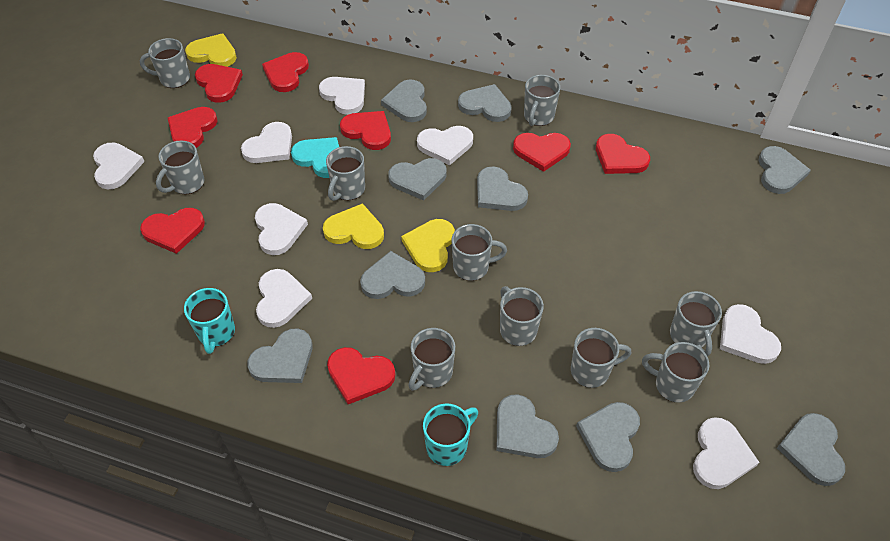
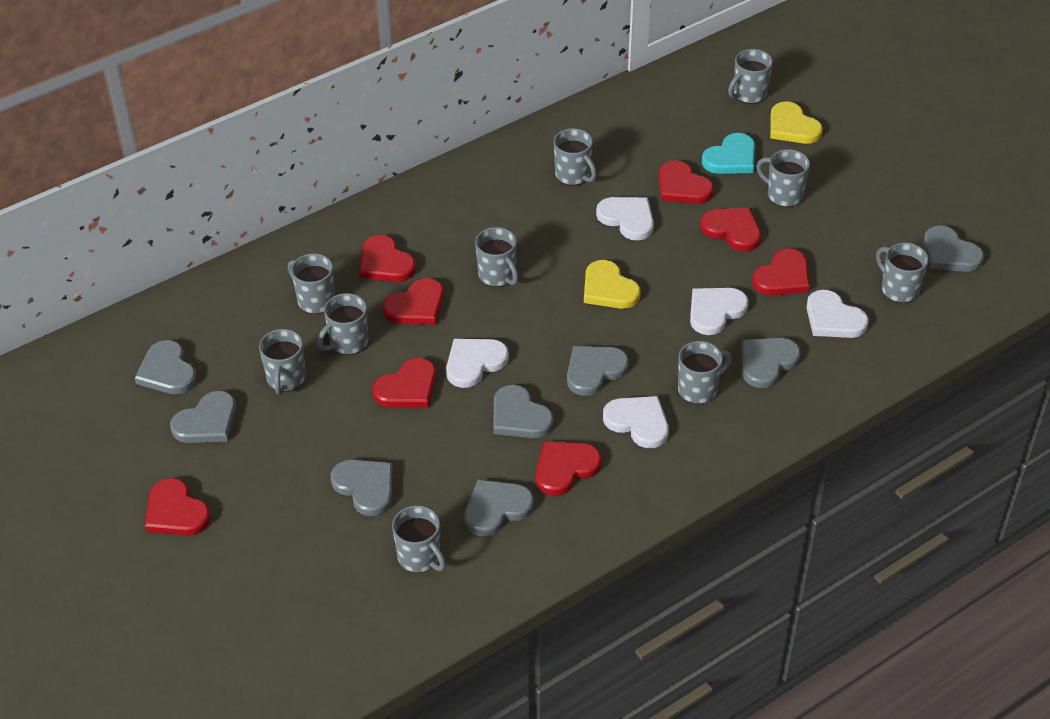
grey heart: [247,328,312,383] [360,251,425,299] [381,79,427,122] [388,158,446,201] [458,84,512,122] [477,166,528,211] [497,394,559,458] [576,402,640,472] [758,146,811,194] [777,413,845,486] = 10 -> [135,340,197,394] [170,391,236,443] [330,460,393,516] [464,480,534,536] [493,385,554,438] [567,346,629,396] [742,338,801,388] [923,225,984,272] = 8
turquoise mug: [184,288,235,354] [423,403,478,466] = 2 -> none = 0
white heart: [93,143,145,189] [241,122,292,163] [255,203,308,255] [256,269,312,328] [319,77,365,115] [417,126,473,165] [693,417,759,489] [720,304,781,364] = 8 -> [446,339,509,388] [596,197,654,240] [603,396,669,448] [690,288,749,335] [806,290,869,338] = 5
yellow heart: [185,33,237,67] [323,203,384,249] [401,219,455,272] = 3 -> [584,260,641,309] [770,102,823,144] = 2

